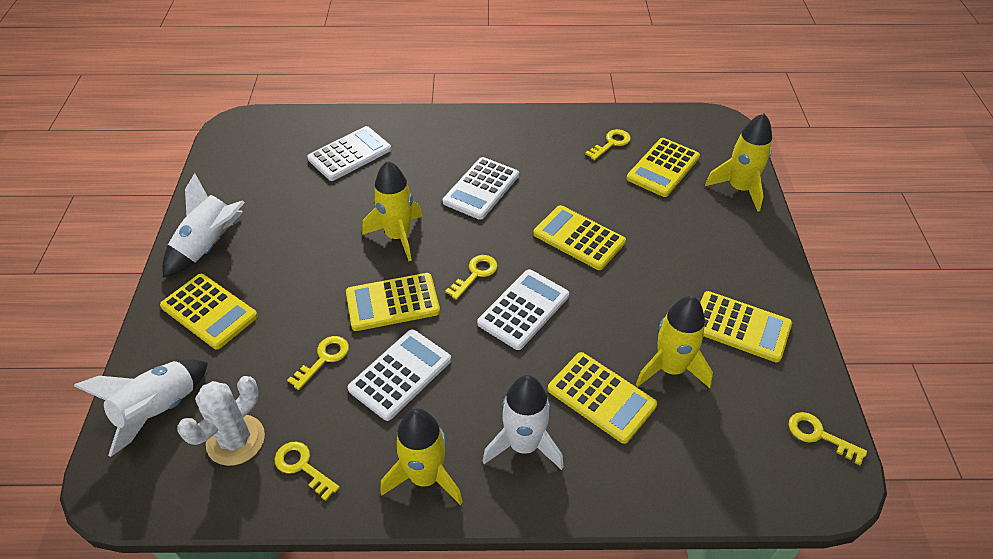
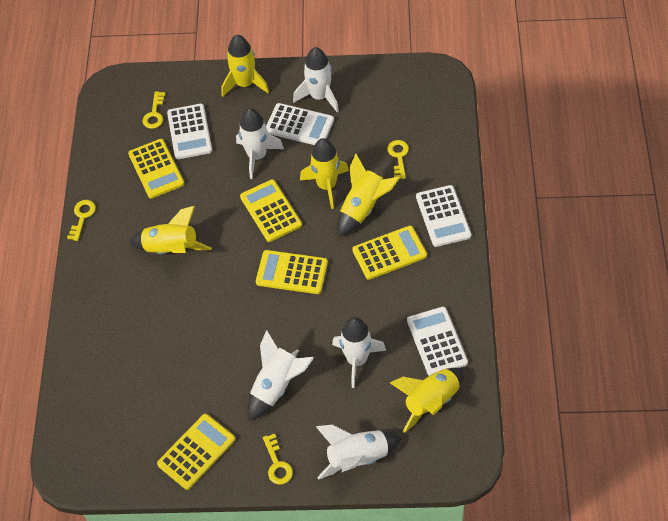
white cactus: [177,376,265,466] = 1 -> none = 0
white rocket: [74,359,208,457] [162,173,245,277] [482,375,564,470] = 3 -> [236,108,284,179] [247,330,314,421] [293,47,339,113] [316,425,402,480] [332,317,386,388] = 5
yellow calculator: [160,274,258,349] [346,273,440,331] [533,205,626,270] [548,352,657,444] [626,138,700,197] [700,291,792,363] = 6 -> [128,139,185,199] [157,414,236,490] [240,179,302,242] [256,250,328,294] [352,226,427,280] = 5
yellow key: [275,441,340,501] [287,336,349,390] [445,255,498,300] [585,129,631,160] [788,412,867,465] = 5 -> [67,200,96,241] [142,91,165,129] [263,434,293,485] [387,140,409,179] = 4
yellow rocket: [362,161,423,261] [380,408,463,505] [636,296,713,388] [705,113,772,212] = 4 -> [129,206,212,254] [222,35,269,97] [300,138,349,209] [337,154,400,237] [390,368,464,433] = 5

